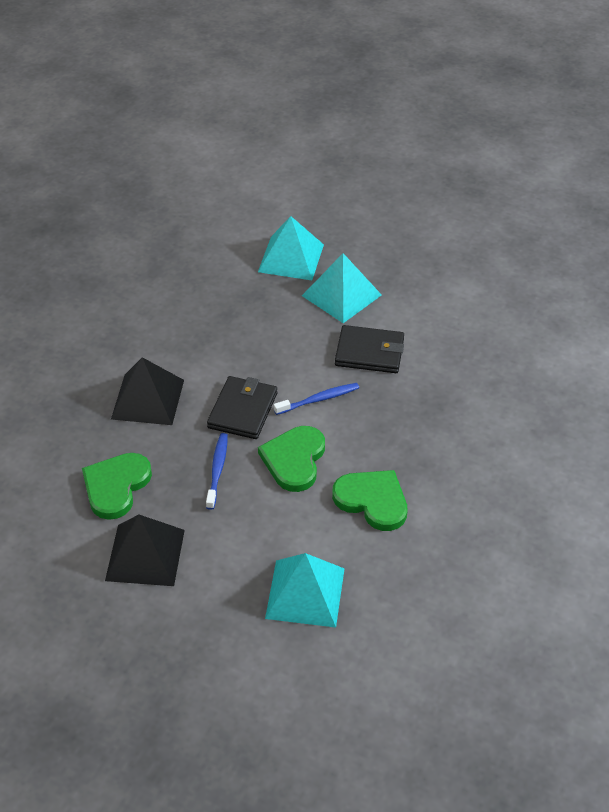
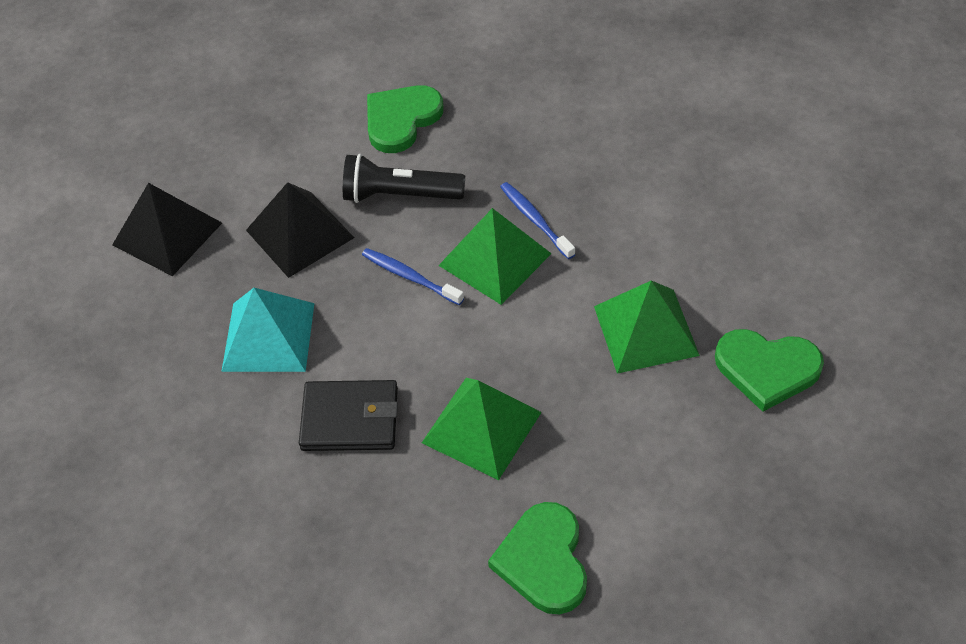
black flashlight: none = 0 -> [343,154,465,203] = 1
black wallet: [207,376,277,439] [335,325,404,373] = 2 -> [299,380,398,451] = 1
green pyramid: none = 0 -> [422,378,542,480] [438,208,552,305] [594,280,700,374] = 3
turquoise pyramid: [258,216,324,280] [265,553,344,628] [302,253,382,323] = 3 -> [221,288,314,372] = 1

